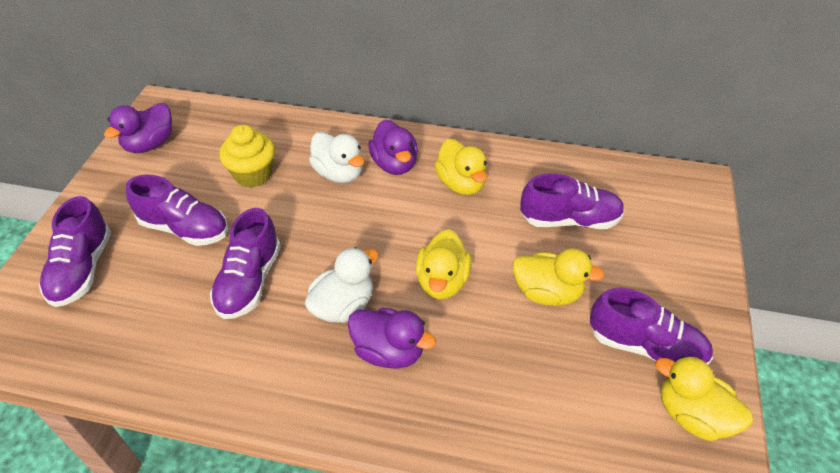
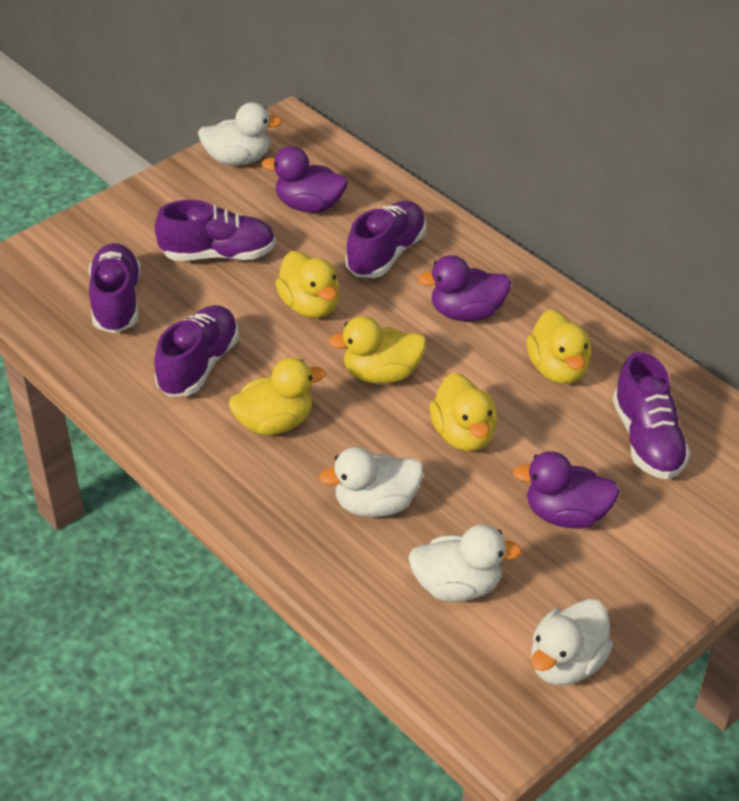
white duck: [305,247,379,323] [309,132,364,183] = 2 -> [198,102,282,165] [319,447,423,517] [408,524,522,602] [531,599,613,686] = 4
yellow cupcake: [219,125,275,188] = 1 -> none = 0
yellow duck: [415,229,472,299] [434,139,487,195] [513,248,605,306] [655,355,753,441] = 4 -> [229,358,326,435] [275,251,339,318] [328,316,426,384] [429,373,497,451] [527,309,592,384] = 5

